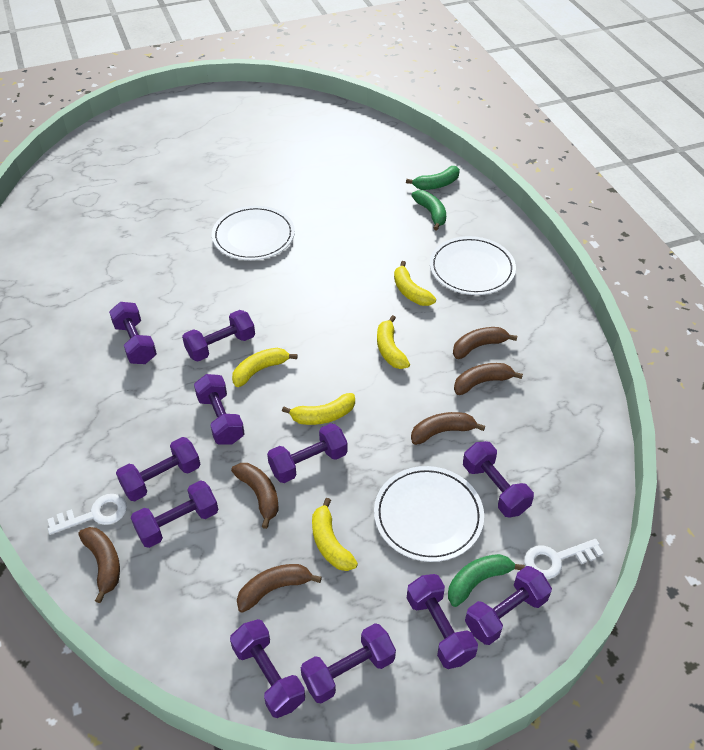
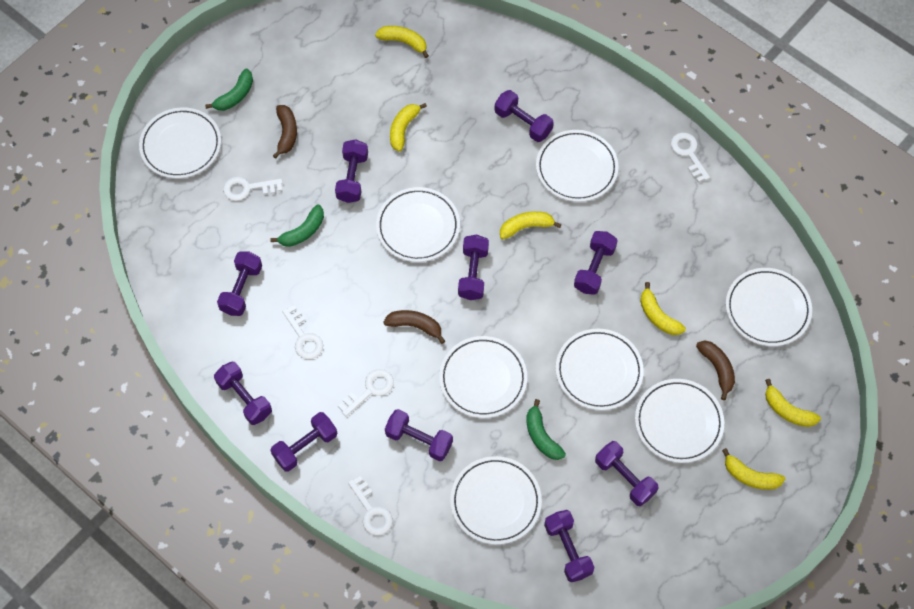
brown banana: [78,527,120,603] [231,463,279,529] [237,564,322,613] [411,412,485,445] [453,327,517,359] [454,363,523,395] = 6 -> [273,105,297,159] [384,310,445,344] [696,340,735,400] = 3
purple dumbbell: [109,302,157,364] [116,437,200,501] [131,480,219,548] [182,310,255,362] [194,374,245,445] [230,619,305,718] [267,423,348,483] [301,623,396,704] [407,574,478,669] [463,441,534,518] [465,566,552,645] = 11 -> [214,362,272,425] [217,252,262,316] [270,412,337,472] [335,139,368,203] [385,409,453,461] [458,235,489,300] [494,90,554,142] [544,510,594,582] [574,231,618,295] [595,441,658,506] = 10
white key: [47,494,127,535] [524,539,604,579] = 2 -> [223,177,283,201] [282,305,323,359] [338,369,394,417] [348,476,393,535] [671,133,710,182] = 5
white plate: [212,206,295,260] [374,466,484,562] [430,236,516,295] = 3 -> [139,107,221,179] [376,187,460,262] [439,336,527,418] [450,456,542,545] [536,130,619,202] [556,329,644,410] [635,379,724,463] [726,268,812,346] = 8
yellow banana: [232,348,297,387] [282,393,355,425] [312,498,358,571] [377,315,410,369] [394,261,436,306] = 5 -> [375,26,429,58] [390,103,427,151] [500,211,562,239] [640,282,686,335] [722,448,785,490] [765,379,821,427] = 6

